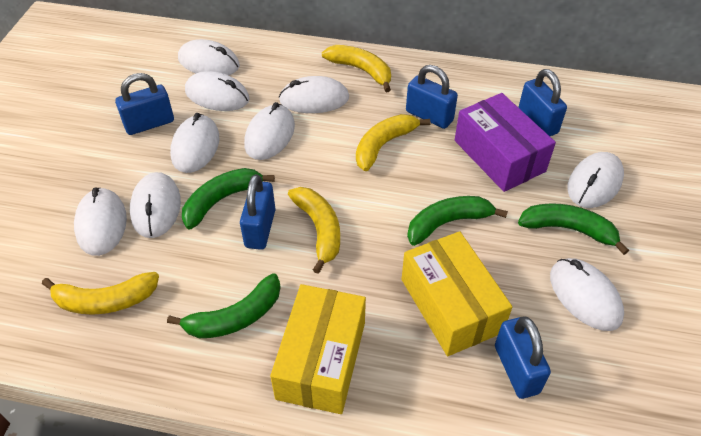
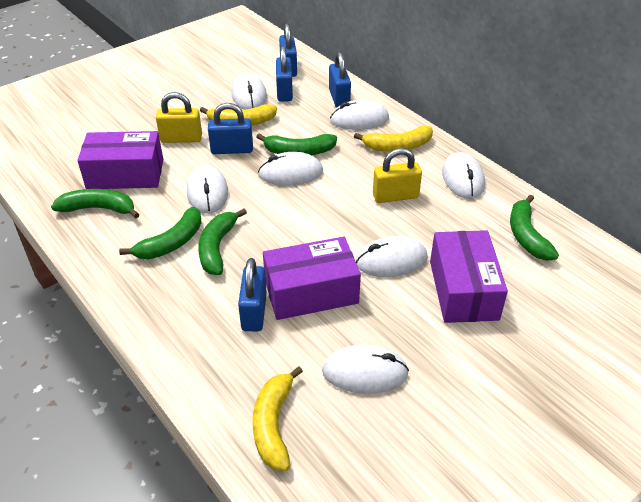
green banana: [167,273,281,338] [182,168,275,229] [407,196,508,246] [518,203,629,255] = 4 -> [51,189,140,218] [119,207,202,259] [198,209,247,275] [256,133,337,155] [510,195,559,261] = 5
purple box: [455,93,556,192] = 1 -> [78,131,163,189] [263,237,361,320] [430,230,508,323] = 3
white mouse: [74,187,127,256] [130,172,181,238] [170,113,219,173] [178,39,240,75] [185,71,249,111] [244,102,295,160] [279,76,349,113] [550,258,624,331] [567,152,624,208] = 9 -> [187,165,228,214] [232,73,267,110] [258,152,323,186] [322,345,409,394] [330,99,389,130] [356,236,428,277] [442,152,485,199] = 7
yellow banana: [42,272,159,315] [288,187,340,274] [322,45,391,92] [356,114,431,171] = 4 -> [200,104,277,126] [253,366,303,471] [354,126,433,152] = 3
yellow box: [270,284,366,414] [402,231,512,356] = 2 -> none = 0
yellow padlock: none = 0 -> [156,92,202,143] [373,148,422,203] = 2

